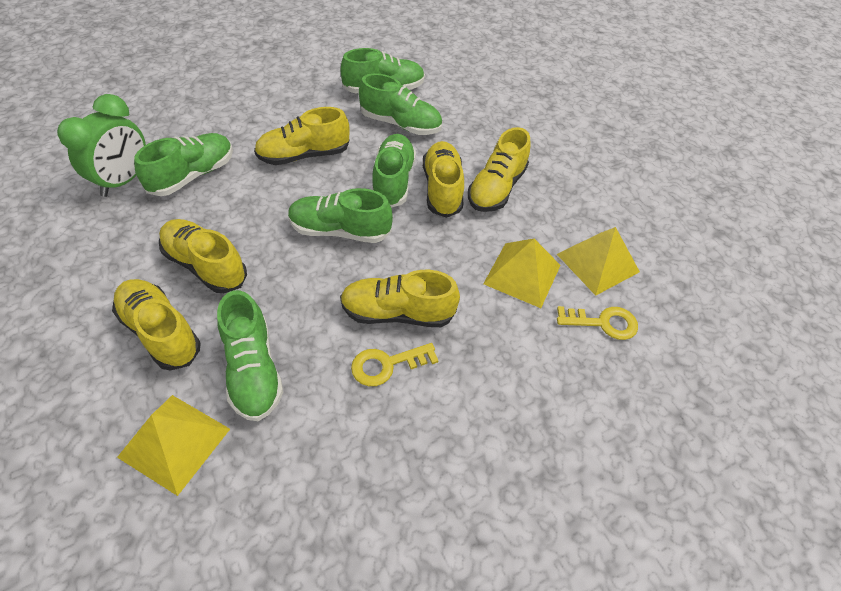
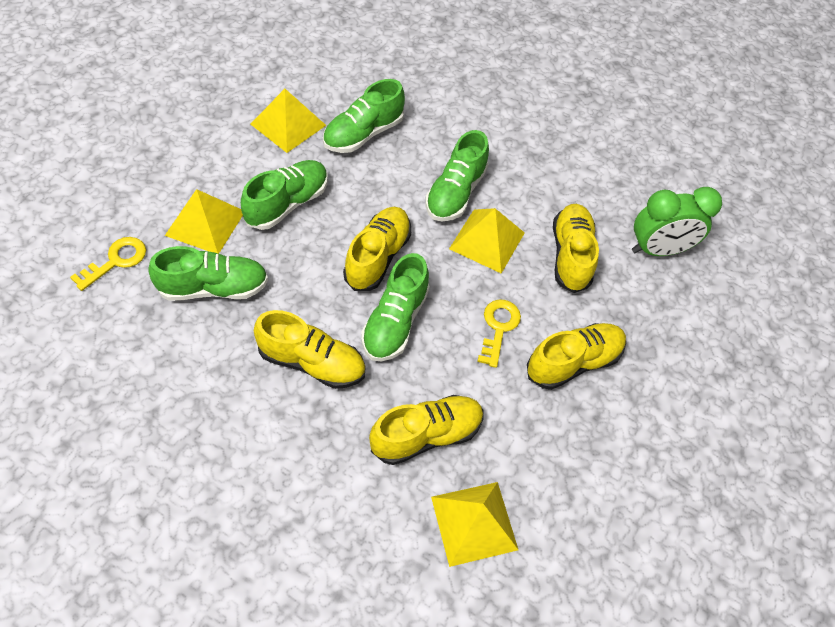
green shoe: [134,133,233,196] [217,290,283,421] [288,188,393,243] [341,48,425,94] [359,73,442,135] [372,134,416,208] = 6 -> [148,246,268,301] [241,160,328,230] [323,79,405,153] [361,253,430,361] [425,130,489,221] = 5
yellow pyramid: [117,395,230,496] [483,239,561,308] [557,227,640,296] = 3 -> [165,189,243,254] [251,89,326,153] [431,482,518,567] [449,208,525,273] = 4
yellow shoe: [112,279,201,371] [159,219,247,293] [254,107,350,165] [340,270,460,327] [423,141,464,218] [468,127,530,212] = 6 -> [254,310,365,389] [343,207,411,291] [369,395,484,465] [527,323,626,390] [553,204,599,293] = 5

